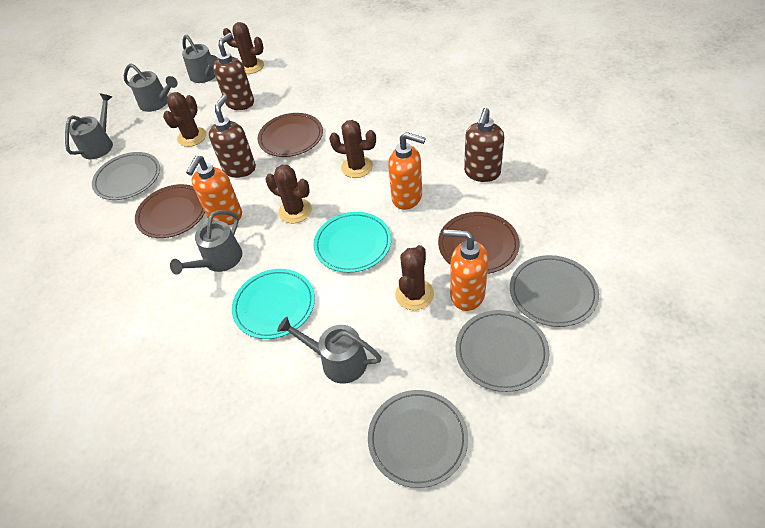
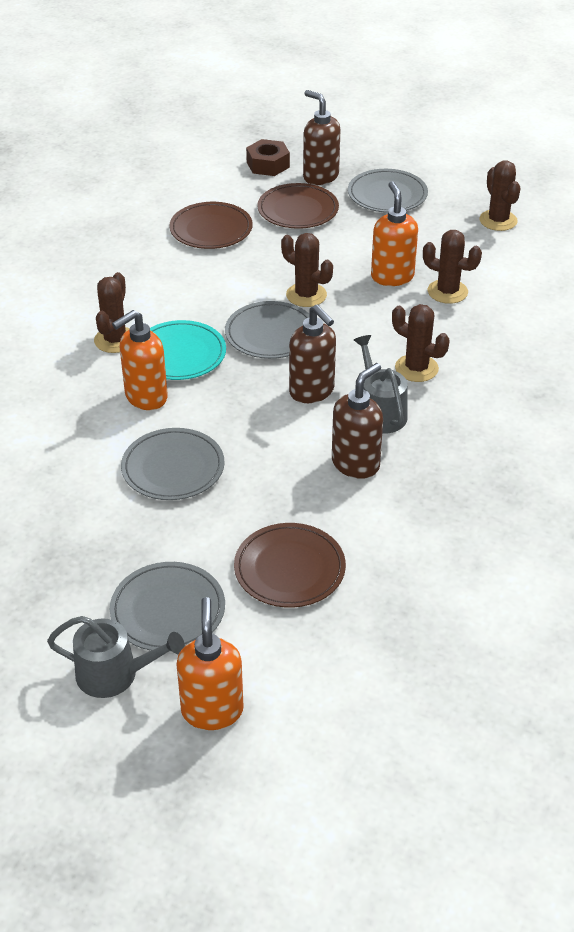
brown nut: none = 0 -> [246,139,290,176] = 1
grey watering can: [65,93,113,159] [124,63,178,112] [170,210,242,275] [182,34,218,83] [277,317,382,384] = 5 -> [47,616,185,698] [354,335,408,434] = 2
turquoise plate: [232,269,315,339] [313,212,391,273] = 2 -> [150,320,226,380] = 1

